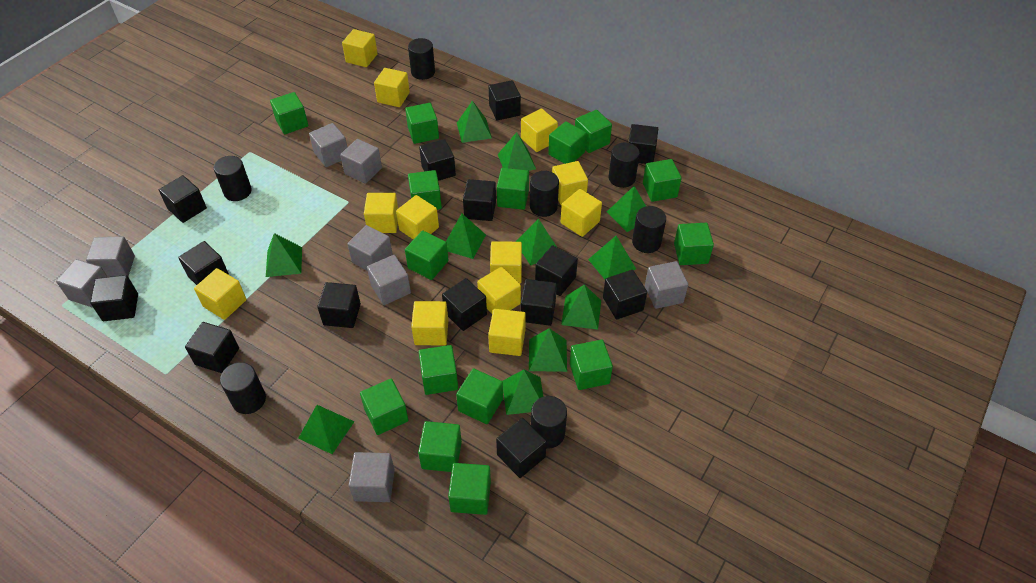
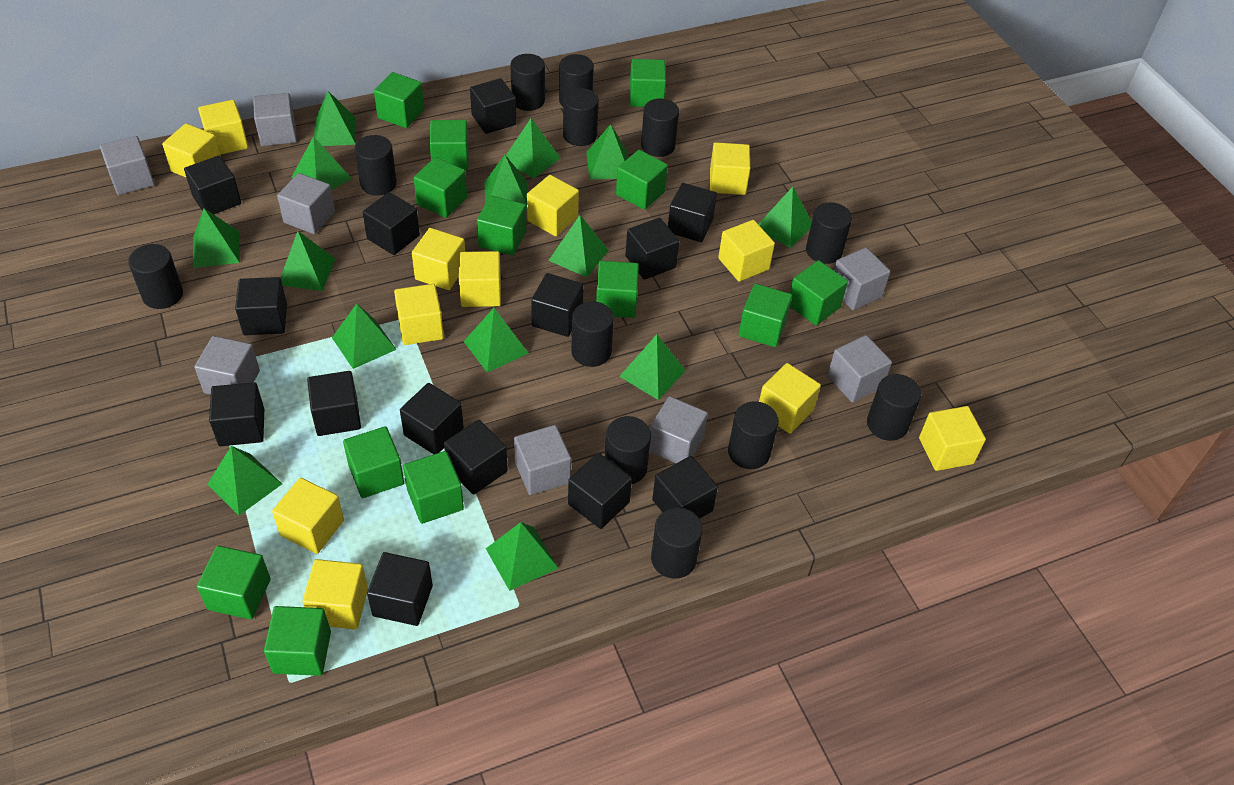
black cylinder: [214,156,252,201] [220,362,266,414] [408,38,435,80] [530,171,559,217] [531,396,567,449] [609,142,640,188] [632,206,666,253] = 7 -> [128,244,183,309] [354,135,397,196] [510,54,545,111] [559,54,594,107] [563,88,599,146] [571,301,614,367] [605,416,651,484] [641,99,679,157] [651,507,703,579] [728,401,779,469] [806,202,852,264] [867,374,921,441] = 12
green cube: [270,92,308,134] [360,379,409,435] [405,103,439,144] [405,231,449,280] [408,170,442,210] [418,421,462,472] [419,345,458,395] [448,463,491,515] [456,368,503,424] [497,168,529,210] [548,121,587,164] [570,340,613,390] [575,110,612,153] [643,159,682,202] [674,223,714,265] = 15 -> [197,546,271,619] [264,606,331,676] [343,426,404,498] [374,72,424,128] [403,451,464,524] [414,157,467,218] [429,120,469,170] [477,196,526,256] [596,261,639,318] [616,150,668,210] [630,59,666,107] [739,284,792,347] [790,260,848,325] = 13
green pyramid: [266,233,302,277] [298,405,354,454] [446,213,486,259] [457,100,492,143] [498,132,536,171] [502,370,543,415] [515,219,557,265] [529,328,567,372] [561,285,601,330] [588,236,636,279] [607,186,646,232] = 11 -> [193,208,240,268] [207,446,282,515] [281,231,335,291] [292,136,352,190] [314,91,356,146] [332,303,397,369] [464,308,529,373] [484,155,528,210] [486,522,558,591] [506,119,560,179] [548,215,609,277] [586,124,628,180] [619,335,686,400] [758,187,812,248] = 14

